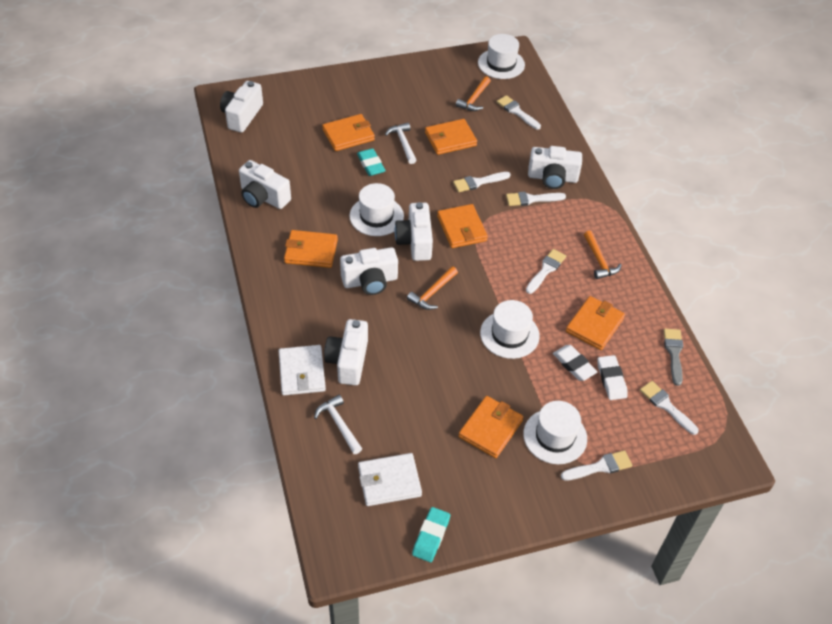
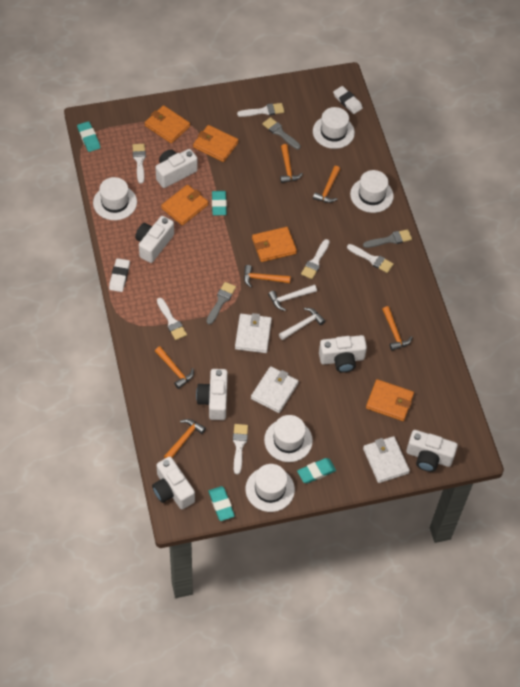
grey brush: [664,329,683,386] = 1 -> [206,282,236,325] [262,117,301,150] [363,229,412,248] = 3
orange hammer: [407,266,458,310] [456,76,491,111] [584,231,622,279] = 3 -> [155,346,194,389] [164,419,206,458] [244,265,291,288] [280,144,303,183] [313,166,340,203] [382,306,413,351] = 6
orange wallet: [284,230,338,268] [322,114,375,151] [425,119,477,155] [437,204,488,248] [458,396,524,458] [566,296,625,350] = 6 -> [145,105,190,143] [161,185,208,226] [193,125,239,162] [252,227,297,262] [366,379,414,421] = 5
turquoise eraser: [357,148,386,176] [412,507,450,562] = 2 -> [77,121,100,152] [208,486,235,521] [212,191,227,215] [297,458,336,483] = 4
white hat: [349,183,404,236] [478,34,525,79] [480,300,540,359] [523,401,587,464] = 4 -> [93,177,137,220] [246,464,295,512] [264,415,313,462] [313,107,355,149] [350,170,394,213] = 5
white wallet: [279,345,326,395] [358,453,422,506] = 2 -> [235,313,272,353] [251,366,299,413] [363,436,410,483] = 3

